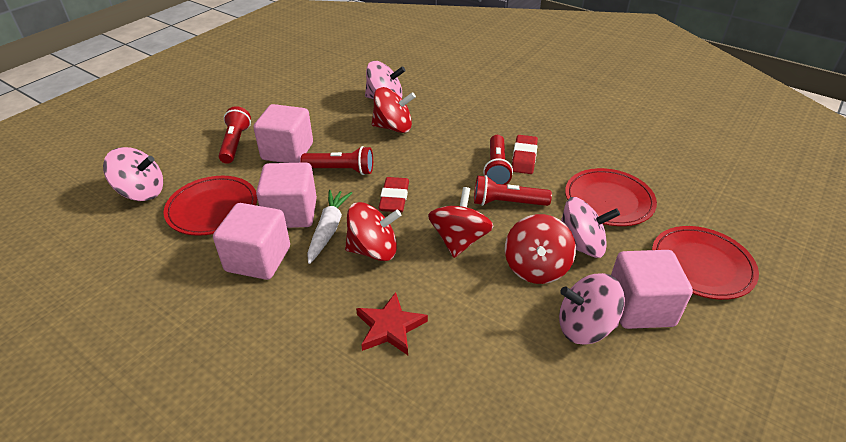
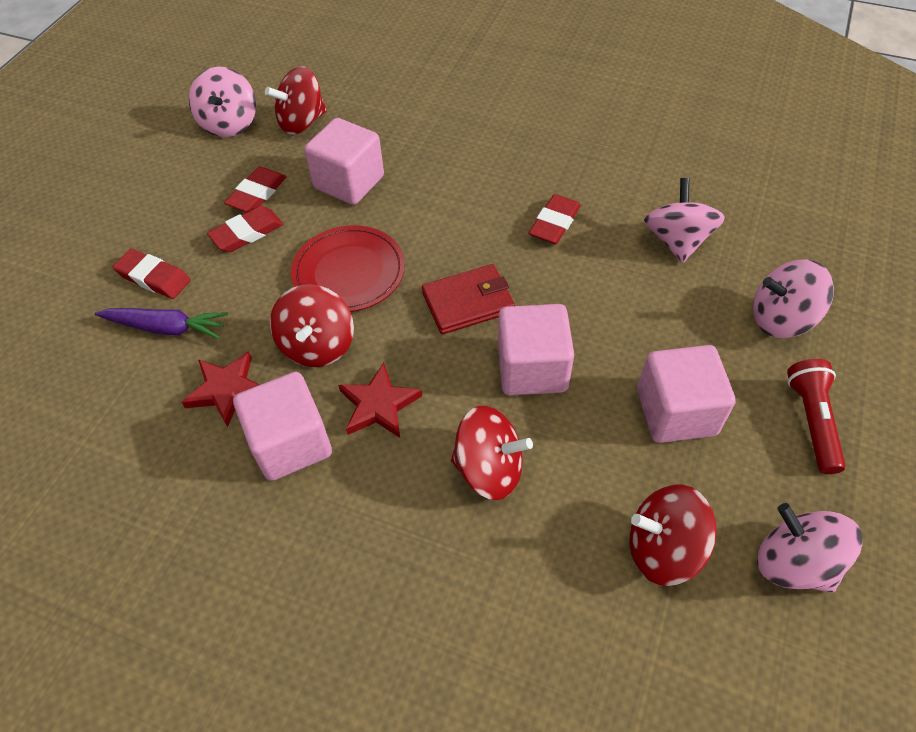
purple carrot: none = 0 -> [95,308,228,339] = 1
red eraser: [379,177,409,212] [512,135,538,174] = 2 -> [113,249,191,299] [207,206,284,252] [224,166,286,212] [529,194,581,244] = 4
red flashlight: [218,106,251,164] [301,146,373,175] [474,175,552,206] [483,135,513,185] = 4 -> [787,359,846,474] = 1
red plate: [164,176,257,236] [565,168,657,226] [652,226,759,300] = 3 -> [291,225,405,312] = 1
red star: [356,292,428,355] = 1 -> [181,351,259,427] [338,363,422,438] = 2
red wallet: none = 0 -> [422,264,515,334] = 1
white carrot: [307,190,352,264] = 1 -> none = 0

